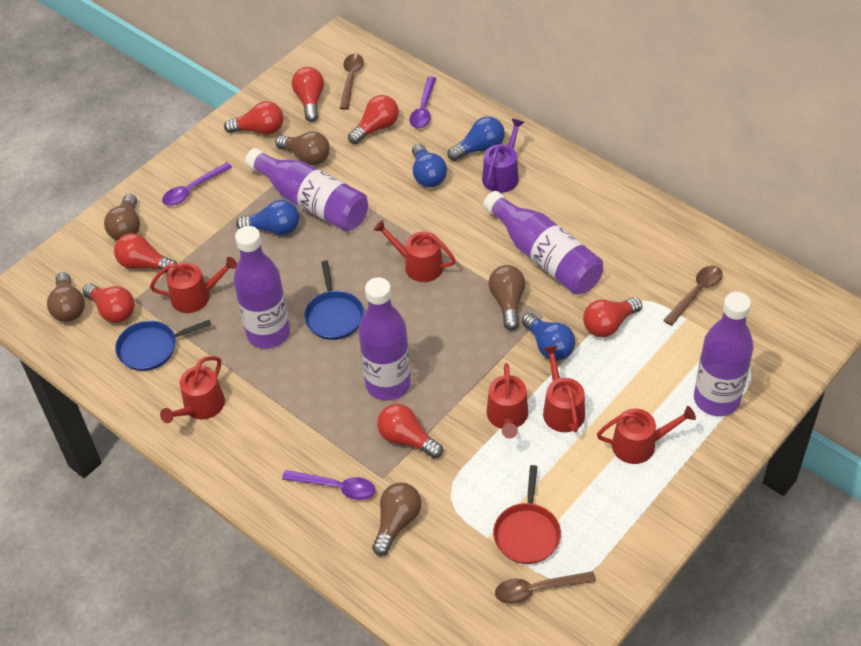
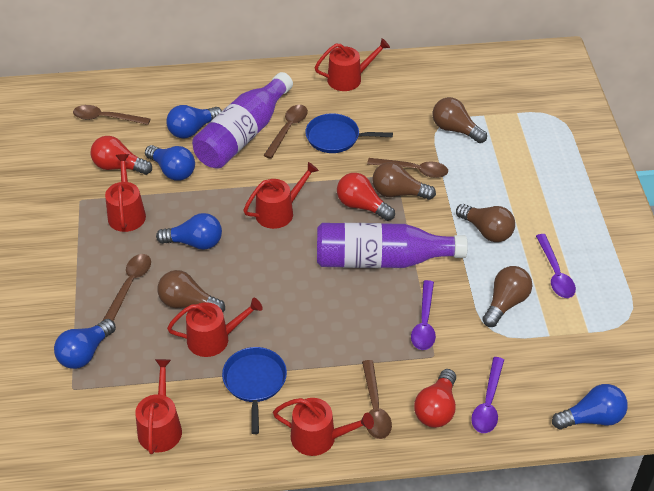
blue light bulb: [236,200,299,235] [412,144,447,188] [447,116,505,161] [522,313,575,361] = 4 -> [54,319,116,369] [145,145,195,181] [156,213,222,250] [166,105,222,139] [552,384,628,429] = 5
brown spoon: [340,54,364,110] [495,571,596,604] [663,266,723,326] = 3 -> [73,105,150,125] [102,254,151,321] [263,105,308,159] [362,360,392,439] [367,158,448,178] = 5
purple bottle: [233,226,290,349] [245,148,368,231] [358,277,411,401] [483,191,603,295] [694,292,754,416] = 5 -> [192,72,293,169] [317,223,468,268] = 2
purple watering can: [482,119,525,193] = 1 -> none = 0
red light bulb: [82,284,135,323] [114,233,177,273] [224,101,283,134] [292,67,324,122] [348,95,399,144] [377,404,443,458] [583,297,642,337] = 7 -> [91,136,152,175] [337,173,395,221] [414,369,456,428] = 3
red pan: [493,465,561,564] = 1 -> none = 0

